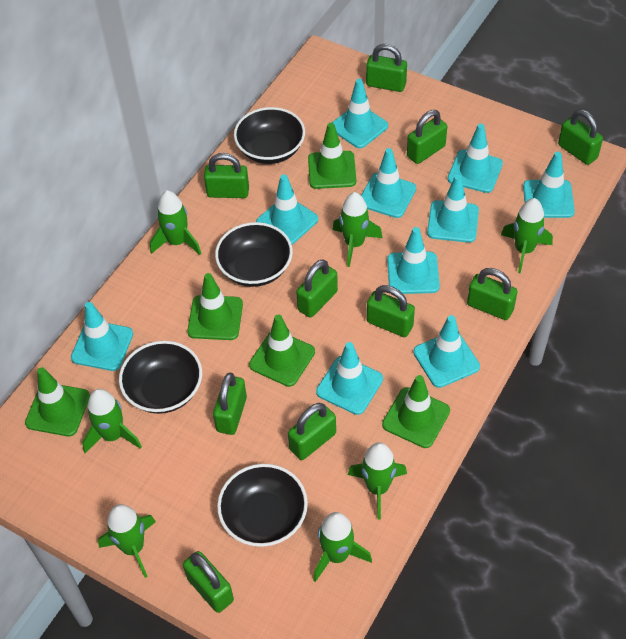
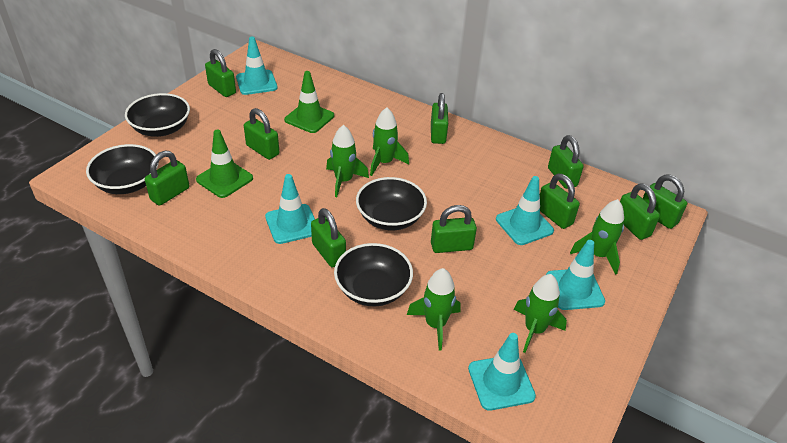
green rocket: [82,389,142,453] [98,504,156,578] [150,190,202,255] [313,512,372,582] [333,192,383,267] [348,442,407,520] [501,198,553,273] = 7 -> [326,125,369,197] [370,108,409,176] [407,268,460,351] [514,274,567,353] [570,199,624,275] = 5
green traffic cone: [25,367,90,436] [187,273,243,340] [249,314,315,387] [308,123,356,189] [382,375,450,448] = 5 -> [196,130,253,198] [284,71,334,133] = 2
turquoise traffic cone: [71,302,133,371] [256,174,318,245] [316,342,383,415] [332,79,388,148] [361,148,416,218] [387,227,440,294] [413,315,480,388] [427,175,479,243] [447,124,503,193] [523,152,575,218] = 10 -> [236,37,278,95] [265,174,315,244] [468,333,536,411] [496,176,554,245] [546,240,605,310] = 5

